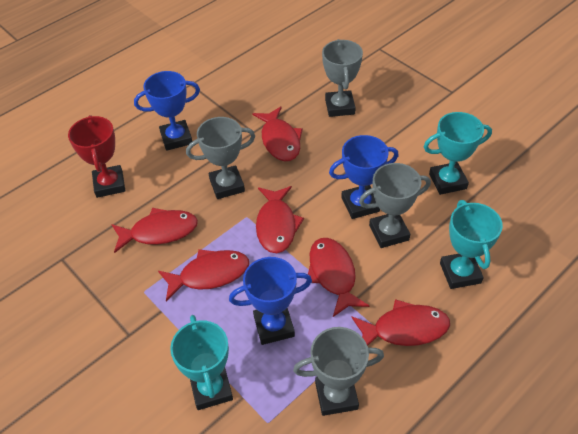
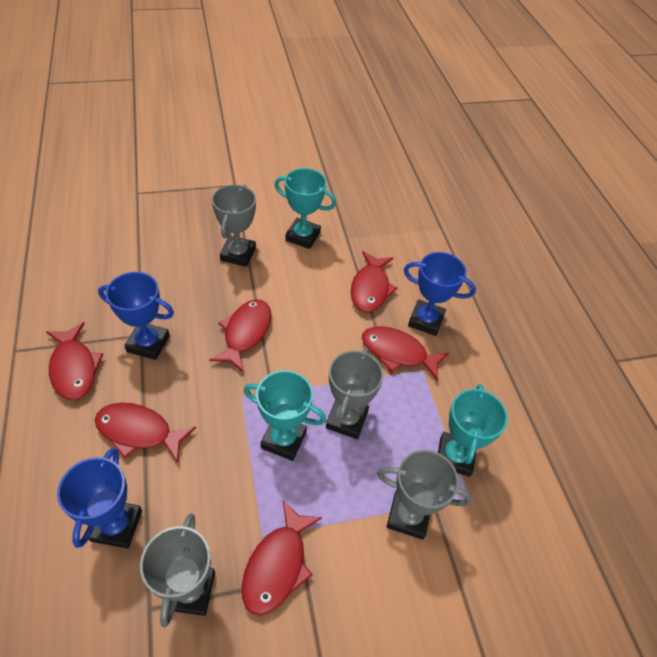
red trophy: [68,115,125,198] = 1 -> none = 0

